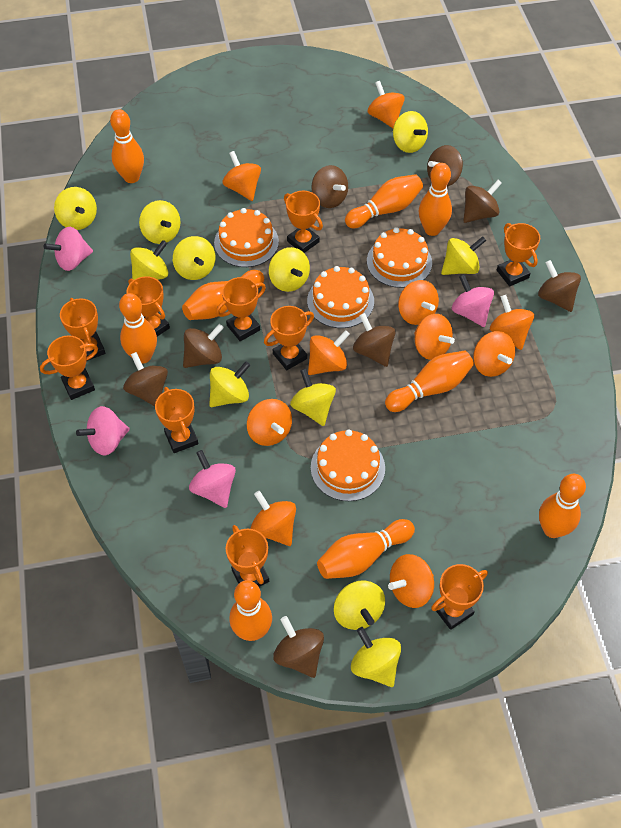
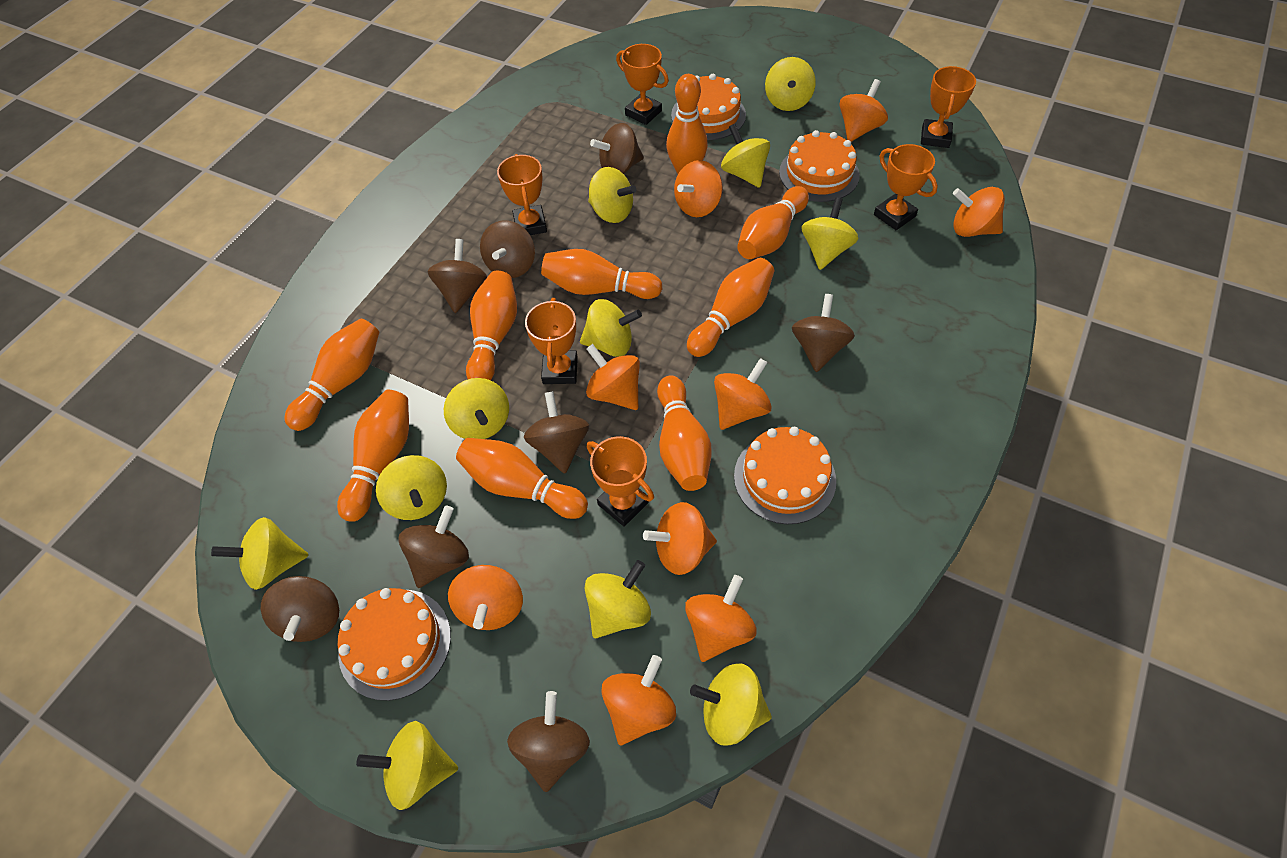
orange spinning top: [222,151,261,201] [247,399,292,446] [251,491,296,546] [308,330,350,375] [368,81,405,128] [388,554,434,608] [398,280,439,325] [414,314,455,360] [473,331,515,377] [490,295,534,350] = 10 -> [448,565,523,630] [586,344,640,410] [601,655,676,746] [643,502,717,575] [674,160,723,217] [685,575,757,662] [714,358,772,430] [840,79,888,142] [953,187,1005,237] = 9
orange trophy: [40,335,98,400] [60,298,105,361] [126,276,170,336] [155,387,198,453] [216,277,266,341] [226,525,269,587] [264,306,314,370] [284,191,323,253] [431,564,488,630] [497,223,540,286] = 10 -> [497,154,547,235] [525,298,578,384] [587,436,654,527] [616,44,669,125] [874,144,938,230] [921,66,976,148] = 6
pink spinning top: [44,227,93,271] [76,406,130,456] [189,450,236,508] [452,274,494,327] = 4 -> none = 0

